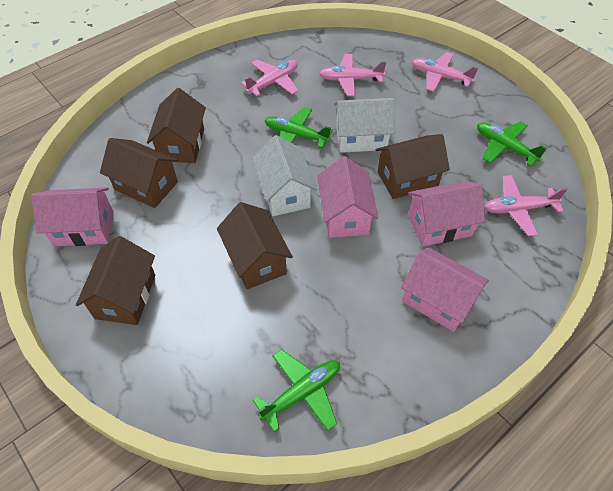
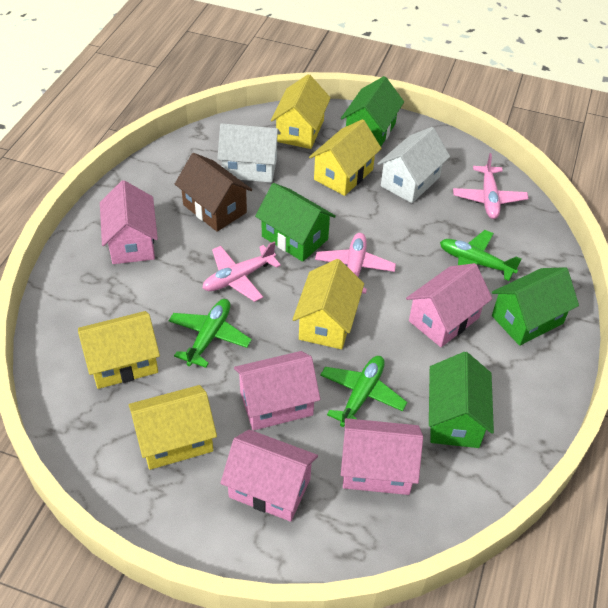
brown house: [76,236,155,325] [100,138,178,208] [147,88,206,163] [217,202,293,289] [376,134,450,199] = 5 -> [175,153,252,232] = 1
green house: none = 0 -> [255,183,336,262] [341,76,404,146] [429,352,494,448] [492,267,579,346] = 4
pink house: [31,188,113,246] [318,156,378,238] [401,248,489,332] [408,181,486,247] = 4 -> [100,180,158,264] [220,429,318,522] [234,351,320,431] [341,418,423,495] [406,263,492,347] = 5
pink plane: [241,59,298,96] [319,54,387,96] [412,52,478,92] [484,175,567,236] = 4 -> [203,241,281,302] [315,233,396,294] [453,153,528,219] = 3
yellow house: none = 0 -> [78,311,160,389] [129,385,217,470] [271,74,331,149] [292,259,364,349] [309,119,382,196] = 5

